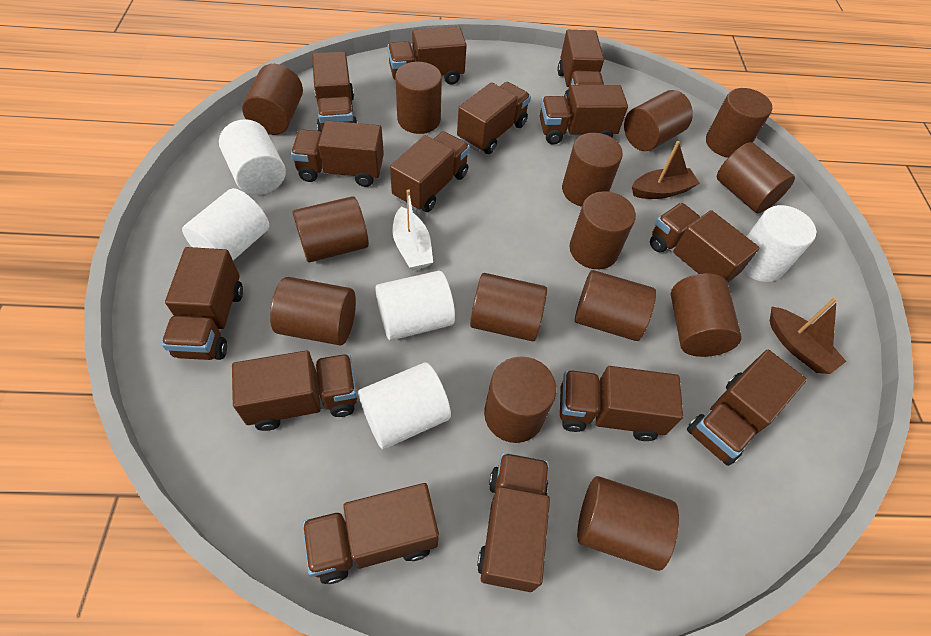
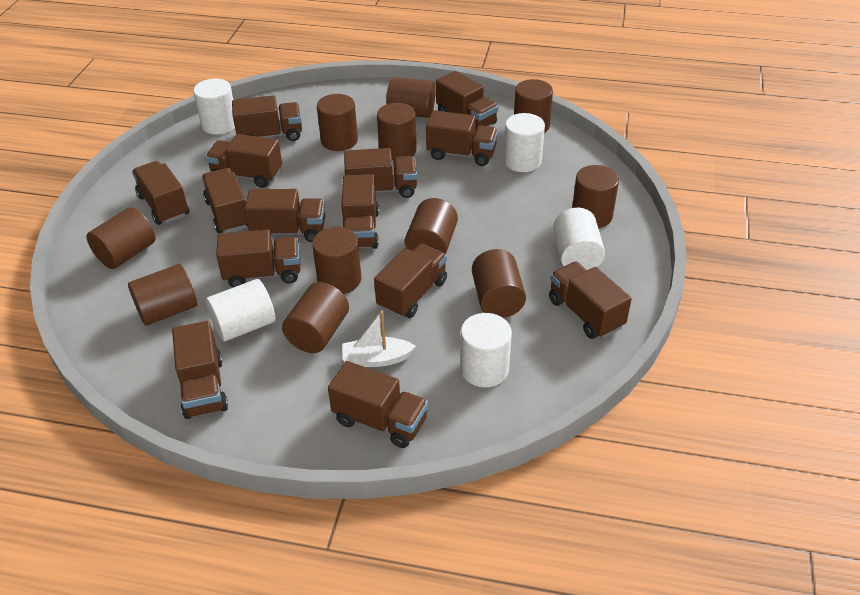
brown boat: [632,141,700,199] [770,297,846,374] = 2 -> none = 0
brown cylinder: [242,64,303,135] [270,277,356,345] [293,196,369,262] [395,62,442,134] [470,273,547,341] [484,356,556,443] [562,133,623,207] [570,191,636,269] [575,270,656,341] [577,476,679,571] [624,90,693,151] [671,273,742,357] [706,88,772,158] [717,142,795,213] = 14 -> [87,207,156,269] [128,264,197,325] [282,282,349,353] [312,227,361,294] [317,94,358,151] [377,103,417,161] [386,77,435,118] [405,198,458,254] [472,249,526,318] [514,79,553,133] [572,165,619,228] = 11

